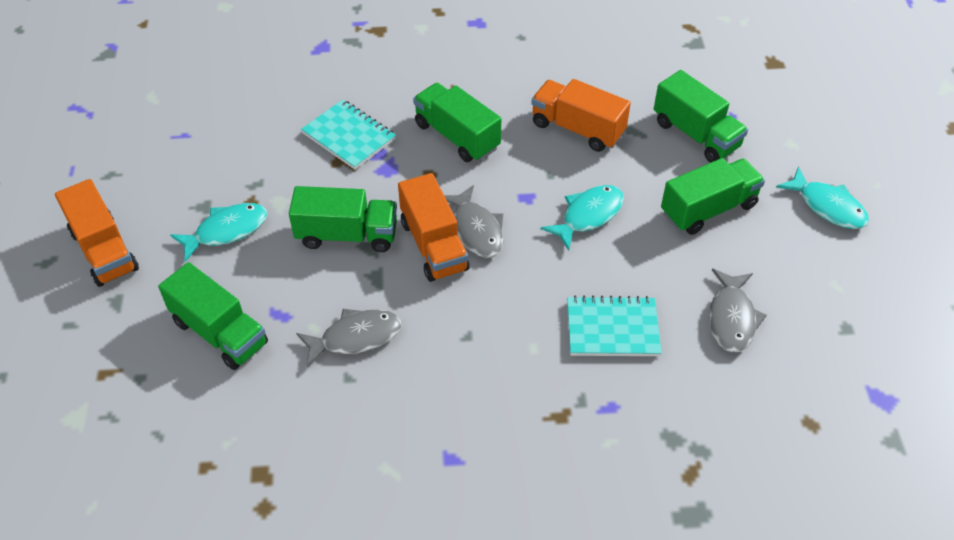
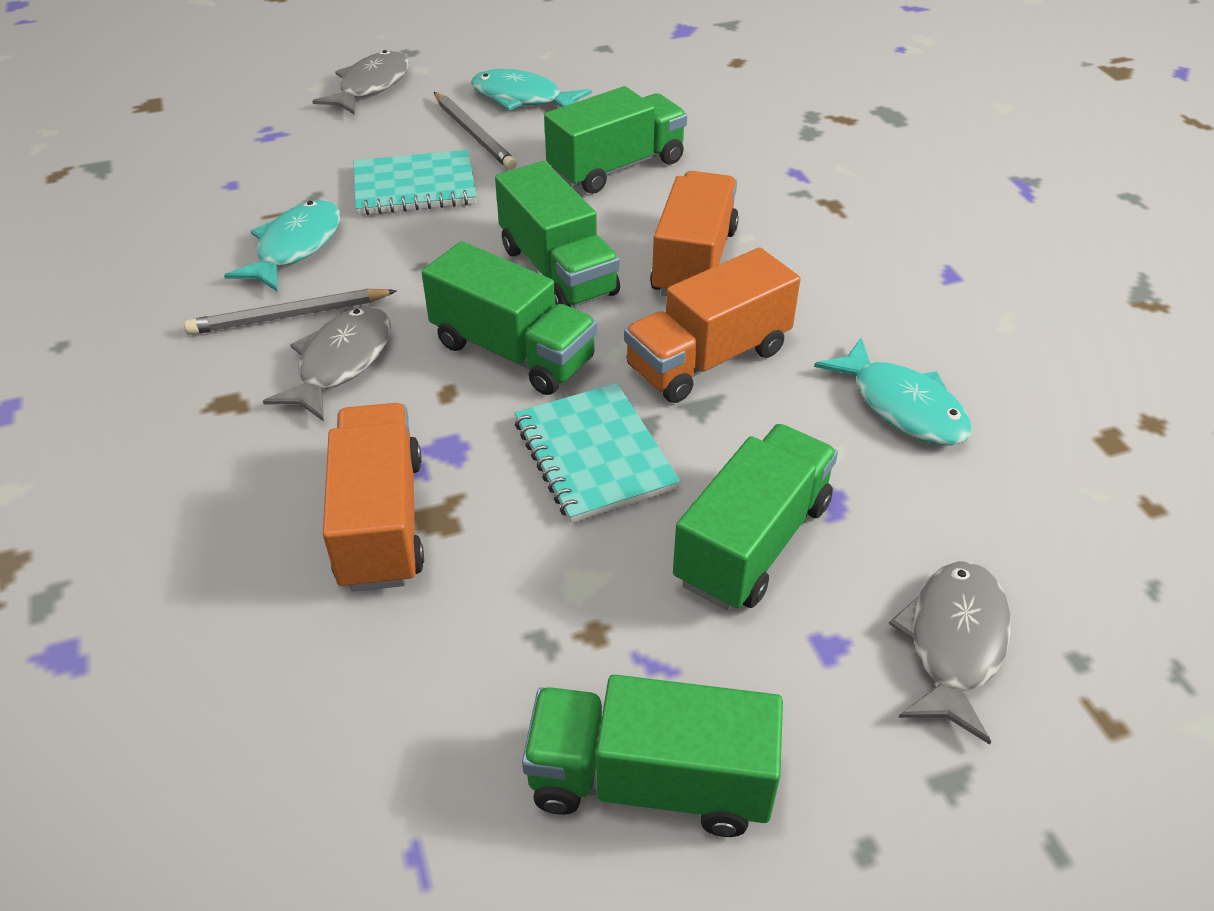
grey pencil: none = 0 -> [184,289,397,335] [434,92,517,170] = 2

